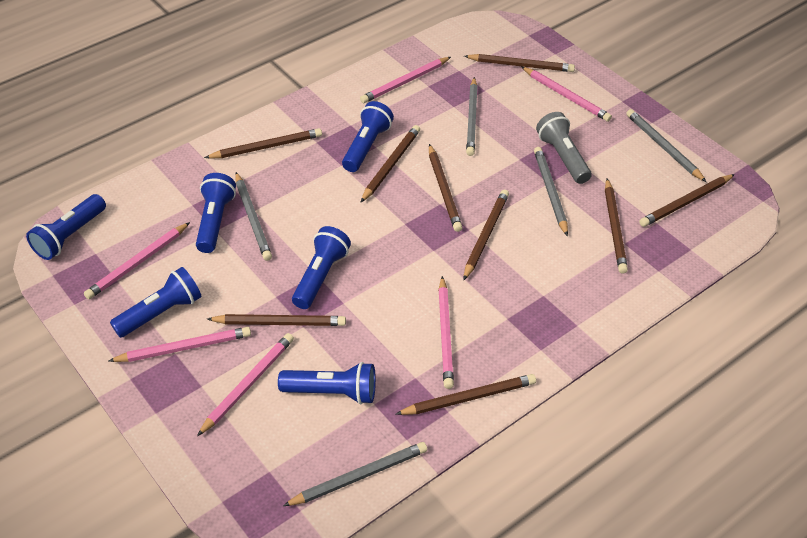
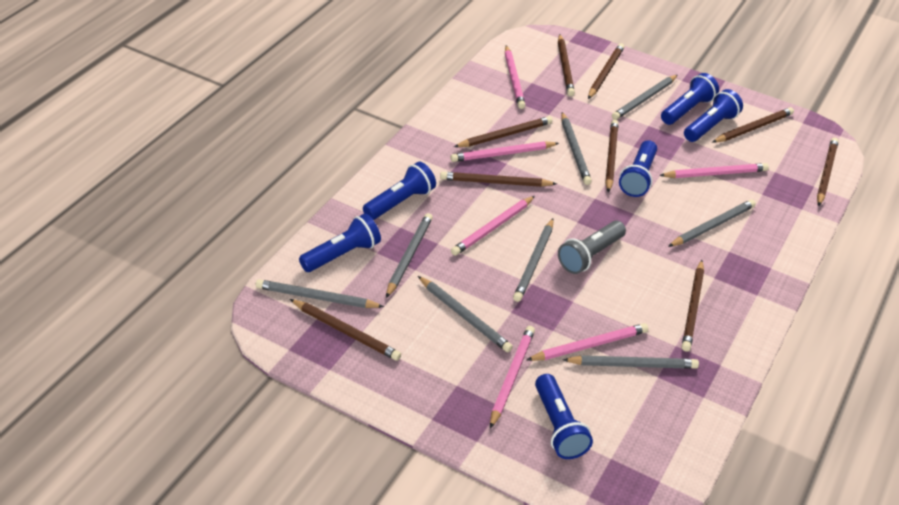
grey pencil: [235,172,272,261] [283,442,427,506] [466,77,478,156] [534,147,568,237] [626,109,706,182] = 5 -> [256,279,384,308] [386,213,433,298] [418,276,513,352] [513,218,554,302] [561,112,592,185] [562,355,699,369] [612,75,678,120] [668,199,756,247] = 8

